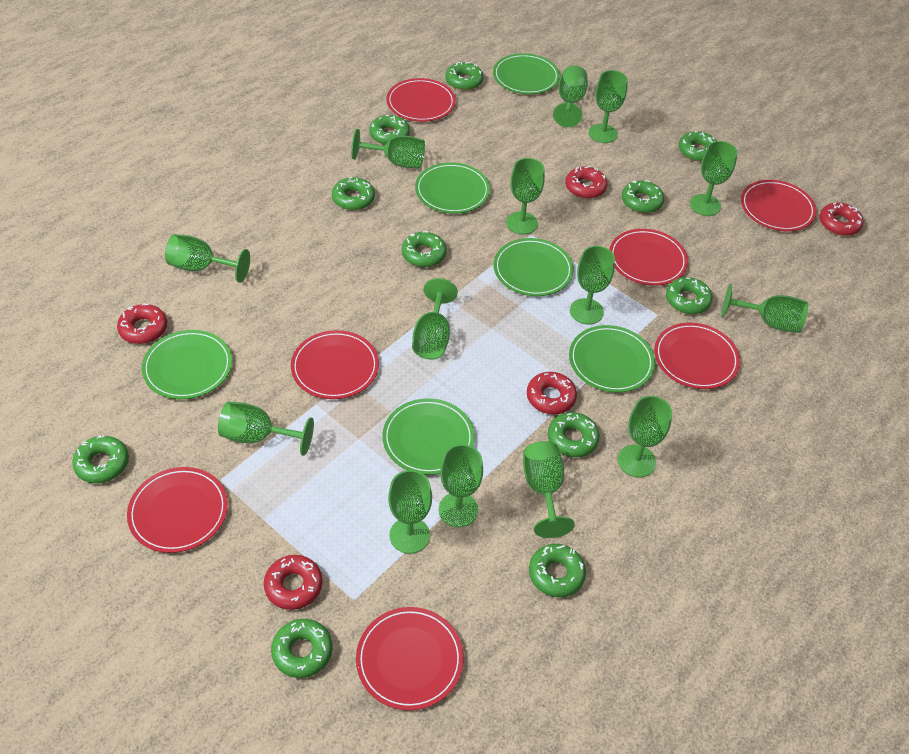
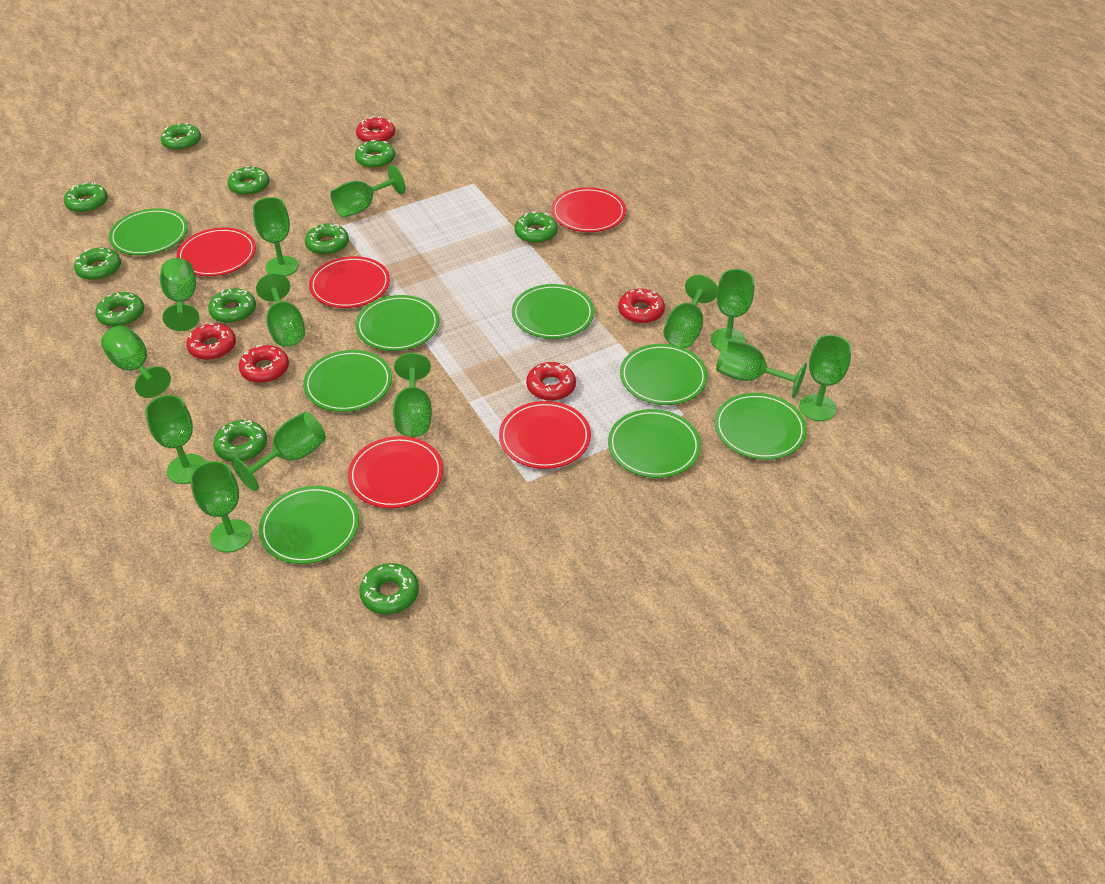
green goblet: [165,234,250,283] [218,402,314,456] [351,129,425,168] [388,470,432,554] [412,278,458,359] [439,444,483,527] [506,158,545,234] [523,441,575,538] [553,65,588,127] [570,246,615,324] [589,70,628,143] [618,396,672,477] [690,141,738,216] [721,284,808,333] = 14 -> [101,325,171,398] [145,395,206,484] [160,258,199,331] [190,461,252,553] [231,412,326,491] [253,197,299,277] [256,273,305,347] [331,165,406,217] [393,353,432,437] [663,275,717,348] [710,269,754,351] [716,340,807,398] [799,335,851,421] = 13
green plate: [142,330,232,399] [382,398,475,475] [415,162,490,214] [493,53,560,94] [494,238,574,296] [569,325,655,393] = 6 -> [109,208,188,255] [259,486,359,564] [303,350,392,412] [356,295,439,351] [512,284,594,339] [608,409,701,478] [620,344,708,405] [714,393,807,460] = 8
red plate: [127,467,228,553] [291,330,379,399] [356,607,463,710] [386,78,456,122] [609,229,688,286] [654,323,740,389] [741,180,816,231] = 7 -> [176,227,256,276] [309,256,390,308] [348,436,443,508] [499,401,591,469] [551,187,626,232] = 5

